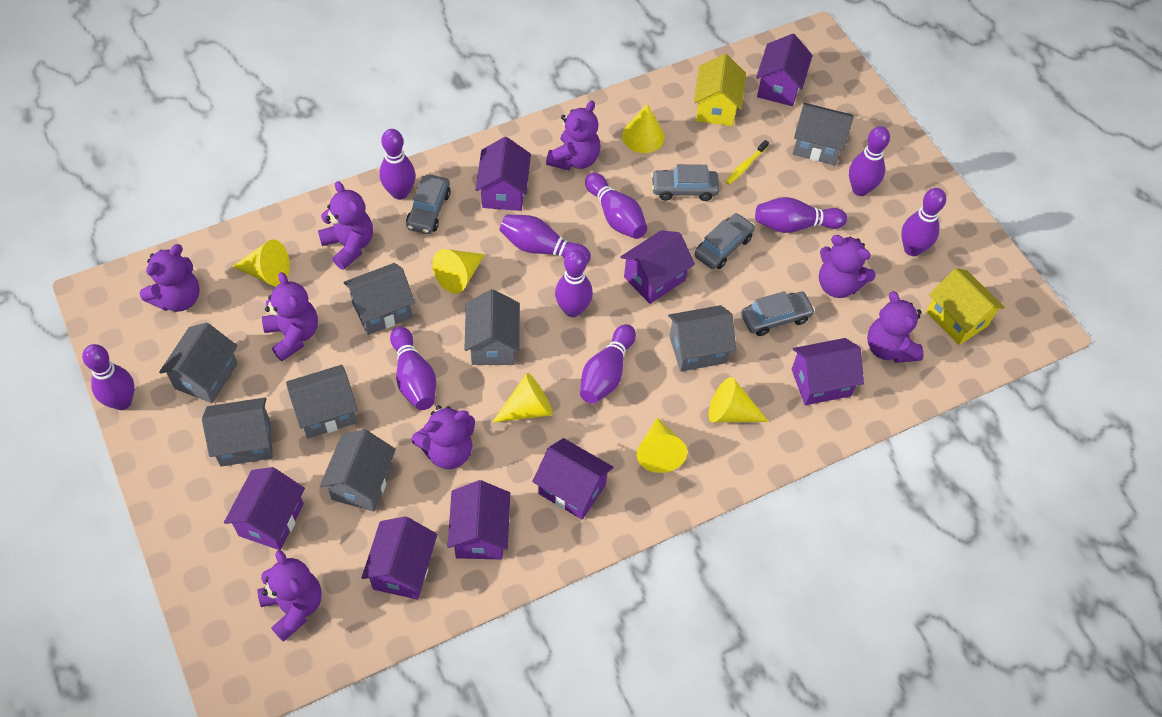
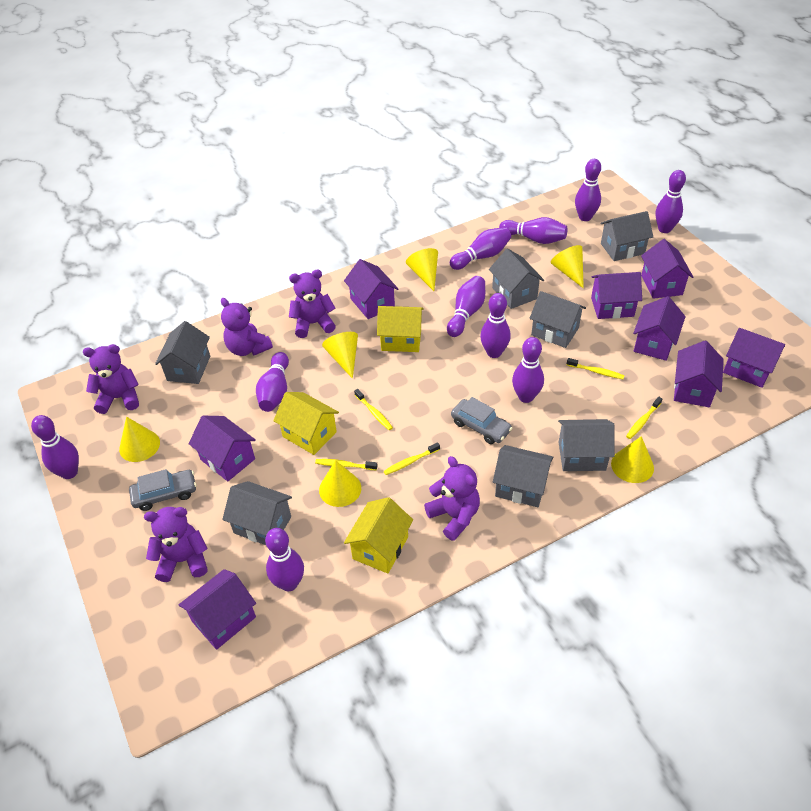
grey car: [406,174,451,234] [651,164,719,201] [695,213,755,269] [741,291,815,336] = 4 -> [129,469,197,511] [451,397,512,444] = 2
grey house: [159,323,238,403] [202,397,273,467] [286,365,358,438] [320,429,396,511] [343,263,415,335] [464,289,520,365] [668,305,736,372] [793,103,853,165] = 8 -> [155,321,210,384] [222,481,292,545] [489,249,544,309] [493,445,553,507] [529,291,586,348] [558,419,615,471] [600,211,653,261] = 7
purple teddy bear: [140,244,200,312] [258,550,321,642] [262,272,318,361] [318,181,373,270] [411,405,475,469] [546,100,600,170] [819,235,876,298] [867,291,924,363] = 8 -> [83,344,139,414] [144,507,208,582] [221,298,273,356] [289,270,336,338] [424,456,480,541] = 5
yellow house: [694,54,746,126] [926,268,1005,345] = 2 -> [273,392,339,455] [344,497,413,574] [377,306,424,352] = 3
yellow toothbrush: [725,140,769,185] = 1 -> [315,459,378,470] [354,389,393,430] [383,442,440,475] [567,358,625,379] [626,397,663,439] = 5

